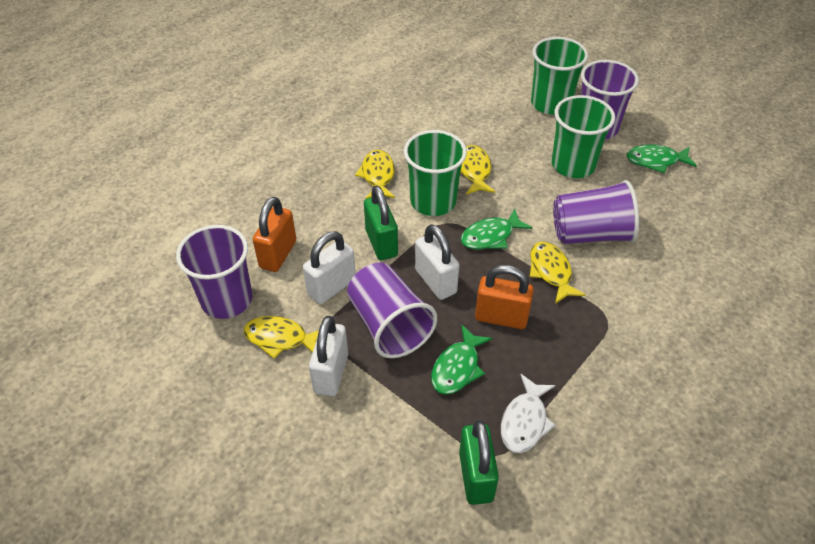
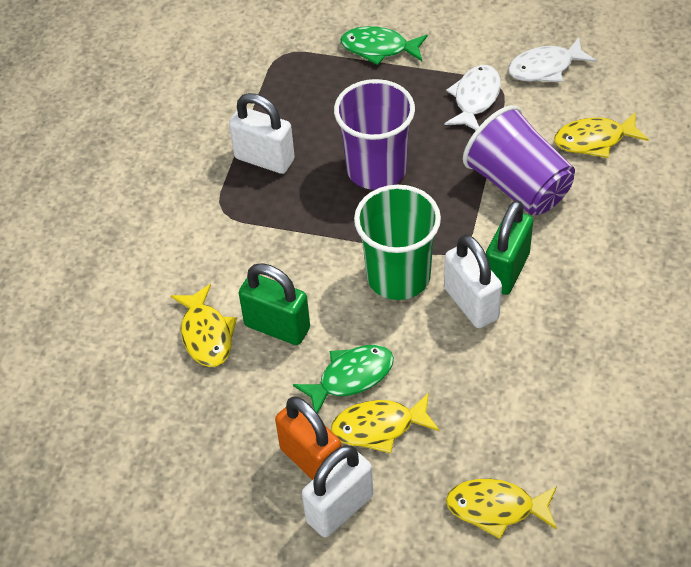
green cup: [404,130,467,216] [531,37,588,115] [552,95,615,178] = 3 -> [354,185,441,300] = 1
green fish: [431,324,493,394] [461,209,532,249] [627,144,697,173] = 3 -> [293,345,394,414] [340,26,428,65] = 2
orange padlock: [253,197,296,272] [475,265,534,329] = 2 -> [275,396,342,480] = 1
purple cup: [176,225,252,319] [347,263,437,358] [553,180,639,244] [581,60,639,139] = 4 -> [334,79,415,190] [463,105,575,215] = 2
white fish: [501,374,556,453] = 1 -> [444,65,501,130] [508,37,596,82] = 2

